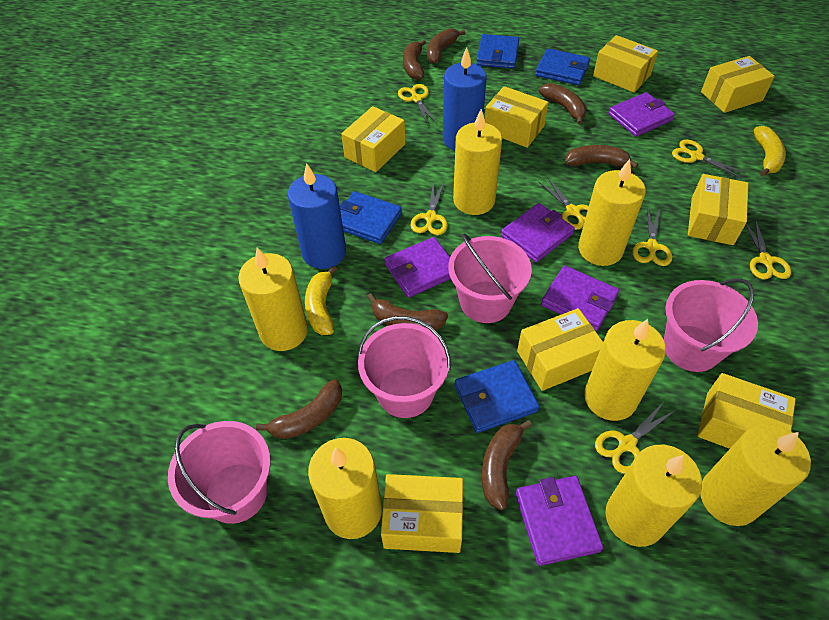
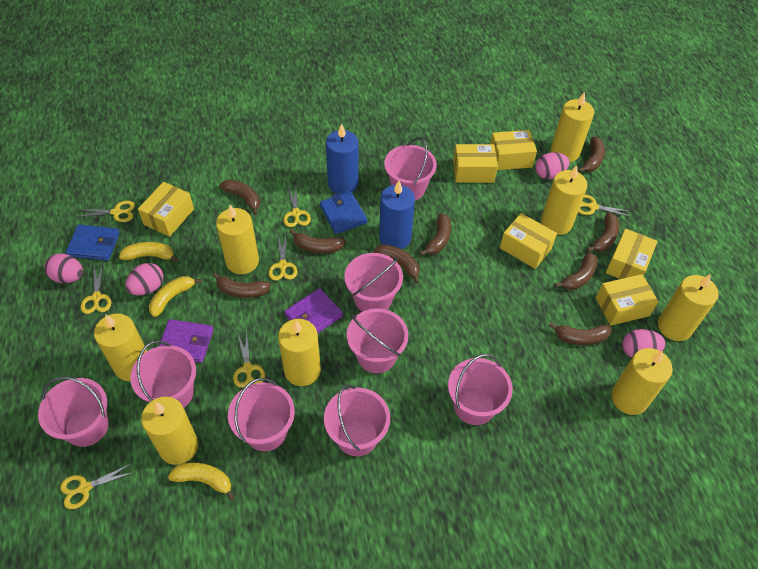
blue wallet: [340,191,402,244] [454,360,540,433] [476,34,519,69] [535,48,590,85] = 4 -> [66,225,120,261] [320,191,367,234] = 2
brown banana: [256,379,342,439] [367,293,448,330] [403,39,426,80] [427,28,465,64] [482,420,532,510] [539,83,587,125] [565,145,638,168] = 7 -> [212,273,271,298] [219,179,260,215] [289,229,345,253] [374,244,420,284] [419,213,451,256] [549,323,611,345] [555,252,598,290] [578,137,605,173] [586,213,619,252] = 9
pink bucket: [168,421,271,524] [358,316,451,418] [448,233,532,323] [664,278,758,372] = 4 -> [38,376,109,447] [130,341,196,408] [228,378,295,451] [324,385,390,456] [344,253,403,312] [347,308,408,373] [384,137,437,200] [448,354,513,425] = 8
pink egg: none = 0 -> [44,254,83,283] [125,263,163,295] [535,152,570,179] [622,329,666,358] = 4
purple wallet: [384,237,451,298] [501,203,575,262] [515,476,603,566] [541,266,619,331] [608,92,675,136] = 5 -> [159,319,214,363] [284,288,343,333] = 2
yellow banana: [305,265,338,335] [754,126,786,176] = 2 -> [119,242,178,262] [149,276,202,317] [168,463,234,500] = 3
yellow box: [341,106,405,172] [381,474,463,553] [485,86,549,148] [517,308,603,391] [593,35,658,93] [688,174,749,245] [698,373,796,449] [701,56,775,113] = 8 -> [138,182,194,237] [453,144,498,183] [490,130,537,170] [500,213,557,269] [596,274,658,326] [606,229,657,279] = 6
yellow candle: [238,247,308,351] [308,438,382,539] [453,109,502,215] [578,159,646,266] [584,319,666,421] [605,445,702,547] [700,423,811,526] = 7 -> [94,313,147,381] [141,397,198,465] [216,205,259,274] [278,319,321,386] [541,165,587,235] [551,92,594,162] [611,348,673,415] [658,274,719,341] = 8

